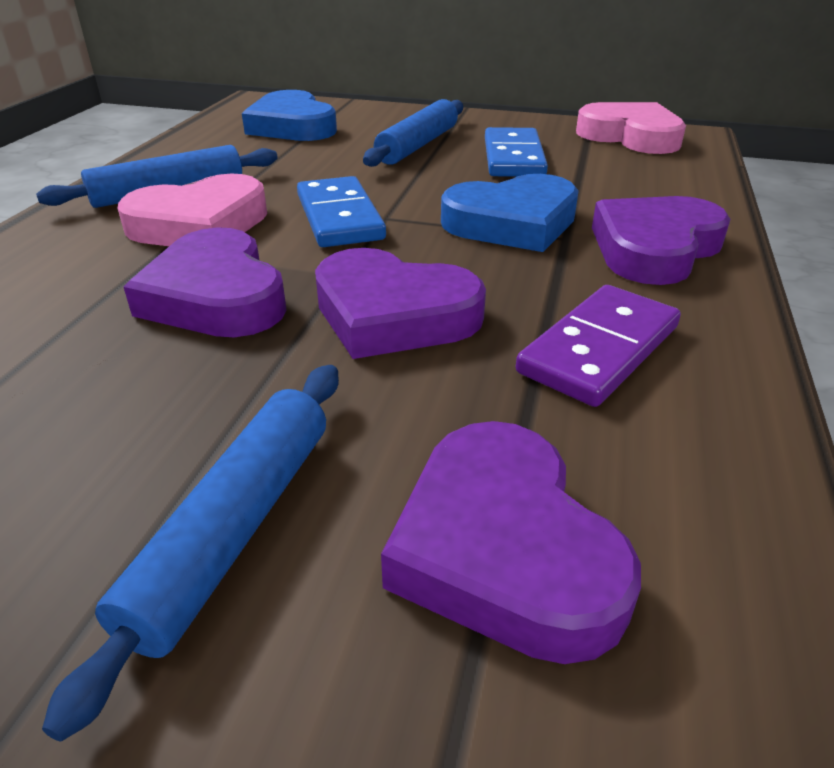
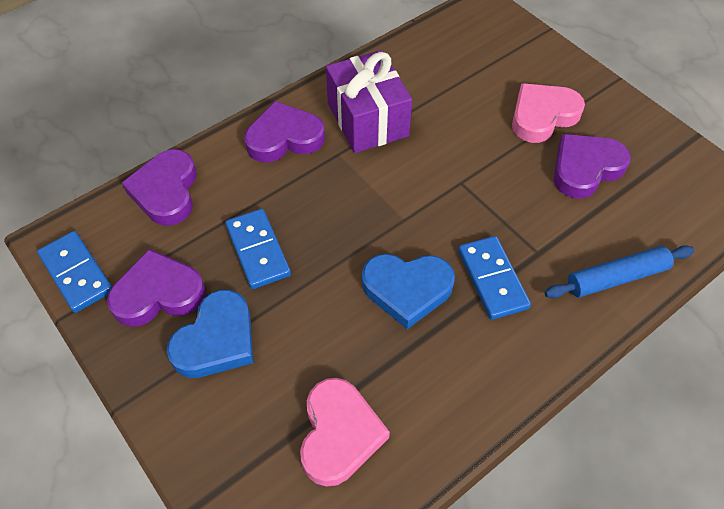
blue domino: [297,176,386,247] [485,127,548,177] = 2 -> [37,231,112,313] [225,209,291,289] [458,236,531,320] = 3
blue rolling pin: [36,145,278,208] [42,365,339,741] [363,99,463,167] = 3 -> [545,245,694,298] = 1
purple domino: [516,285,681,407] = 1 -> none = 0
purple gift: none = 0 -> [326,50,412,153] = 1

